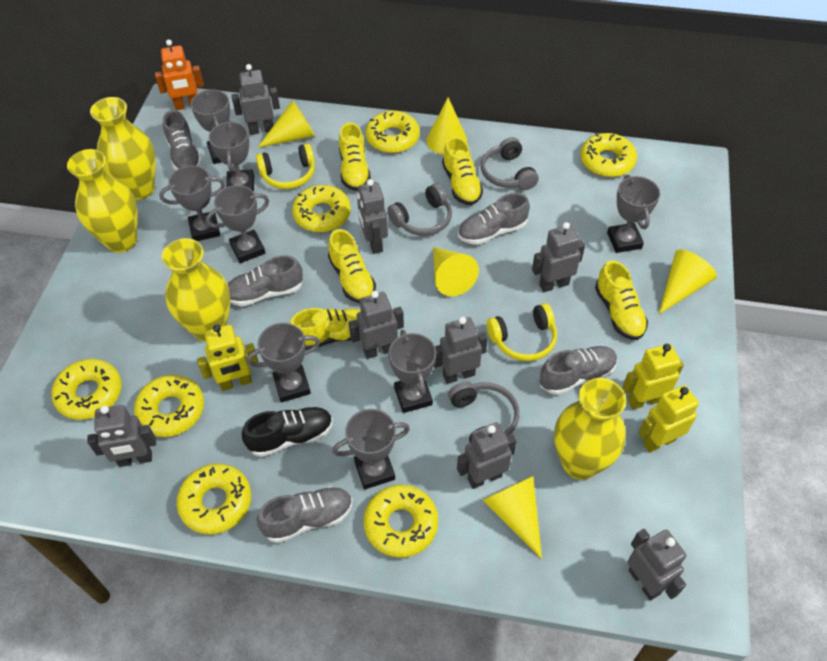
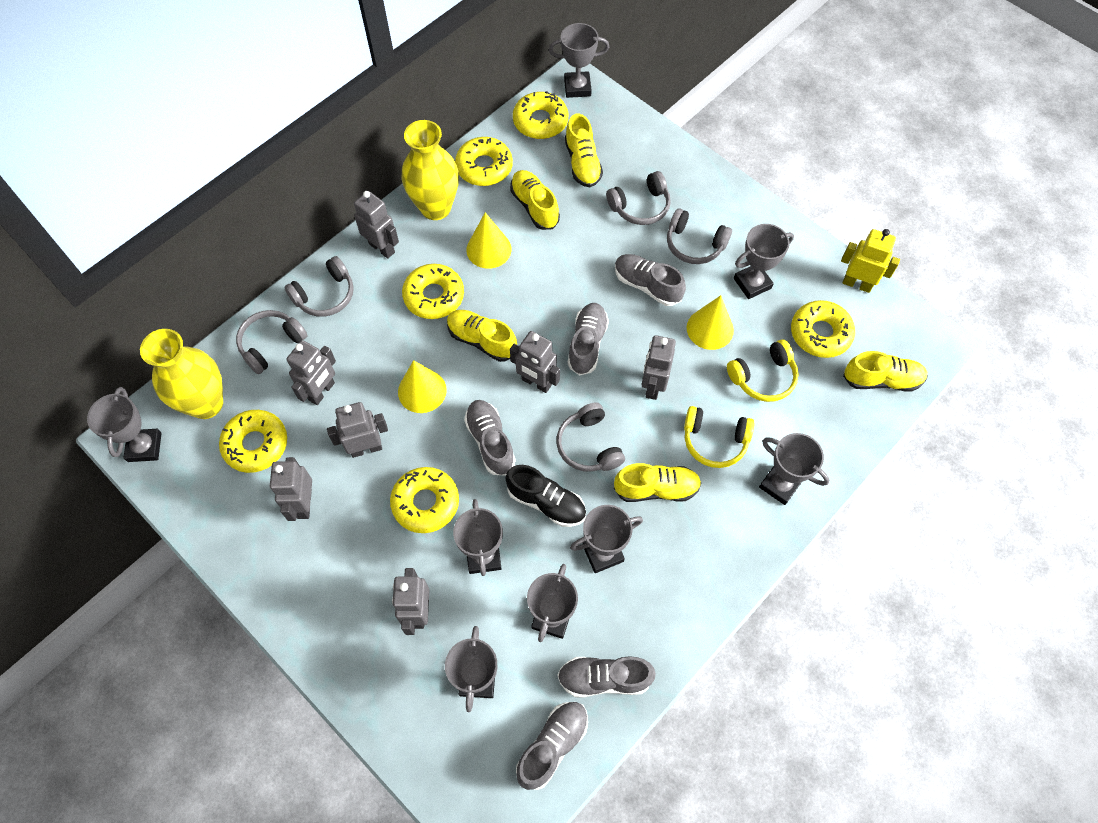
grey headphones: [387,183,452,236] [448,382,519,443] [481,137,539,190] = 3 -> [236,310,308,374] [284,256,354,317] [556,402,625,472] [606,171,671,225] [667,208,732,264] = 5
grey robot: [87,405,156,467] [231,64,280,135] [348,291,404,359] [357,179,388,254] [434,317,488,384] [457,422,516,489] [532,222,585,292] [627,529,686,600] = 8 -> [270,457,312,521] [287,340,336,405] [327,402,388,458] [354,191,399,259] [392,568,429,635] [510,331,560,393] [642,335,676,400] = 7
orange robot: [155,40,204,110] = 1 -> none = 0
yellow cone: [257,100,315,148] [426,97,467,155] [433,247,479,296] [483,476,542,559] [659,249,717,314] = 5 -> [398,360,447,413] [467,212,511,269] [687,295,734,350] = 3
yellow donut: [52,359,122,420] [134,375,204,437] [177,464,251,534] [292,185,351,232] [364,485,438,558] [365,111,420,153] [580,133,637,177] = 7 -> [219,410,287,473] [390,467,459,533] [402,264,464,319] [455,137,513,186] [513,91,568,139] [791,300,855,358] = 6
yellow robot: [197,324,259,391] [622,344,684,410] [638,385,699,453] = 3 -> [841,229,900,293] = 1
yellow vase: [67,149,138,253] [90,97,156,200] [162,238,230,342] [554,378,626,480] = 4 -> [140,329,223,419] [402,120,459,220] = 2

